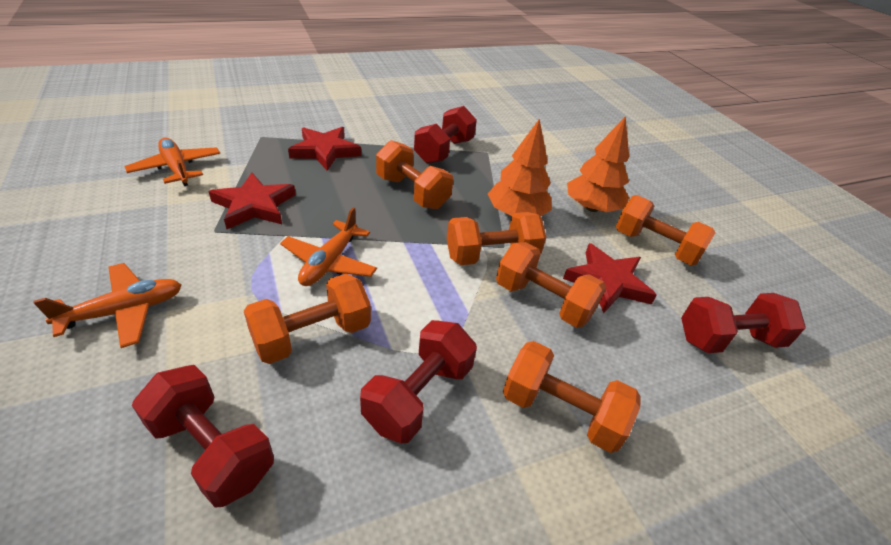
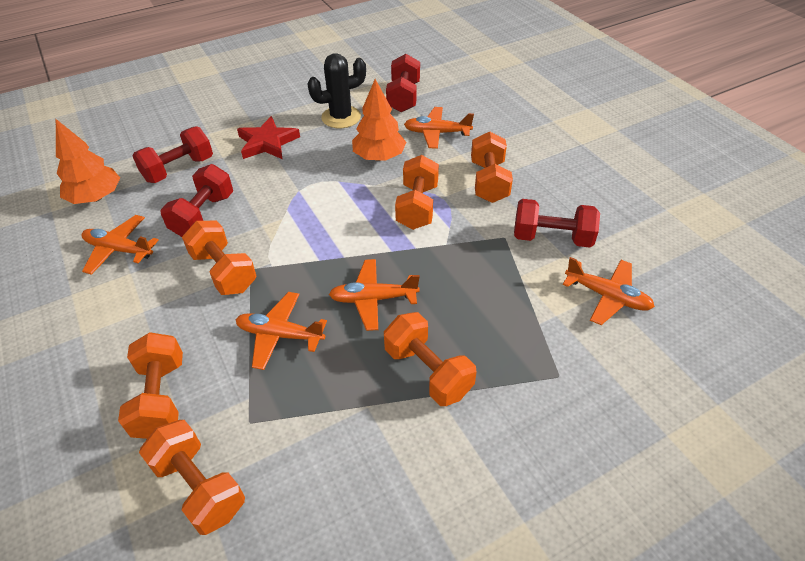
black cactus: none = 0 -> [308,53,366,128] = 1
orange plane: [33,263,182,348] [124,138,220,186] [280,207,377,286] = 3 -> [82,215,159,275] [236,292,327,370] [329,259,420,331] [404,107,474,149] [563,257,655,325] = 5
red star: [209,173,296,229] [288,127,361,171] [563,243,657,313] = 3 -> [237,116,300,159] = 1

